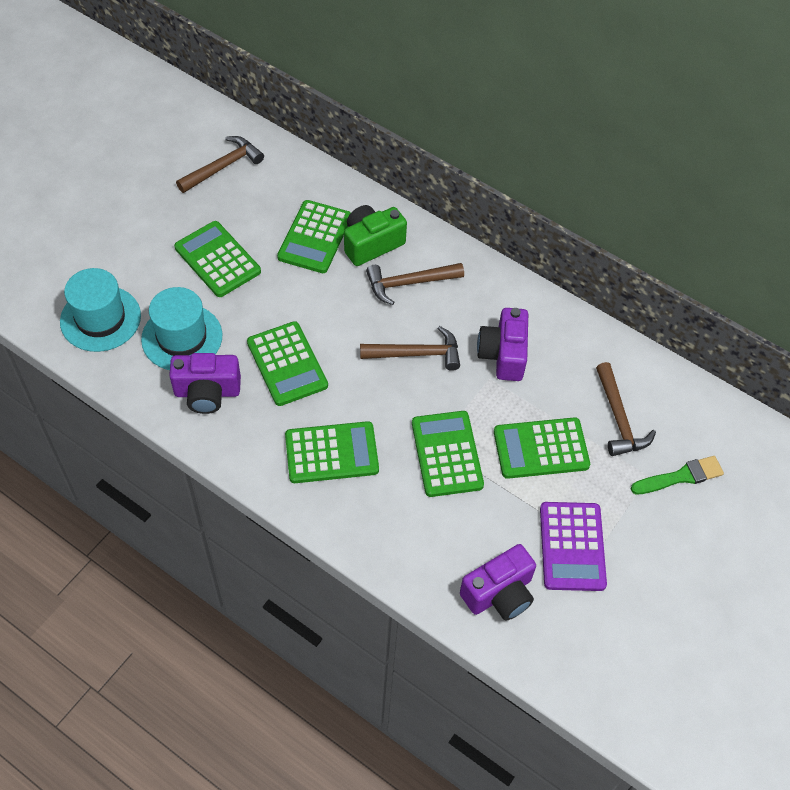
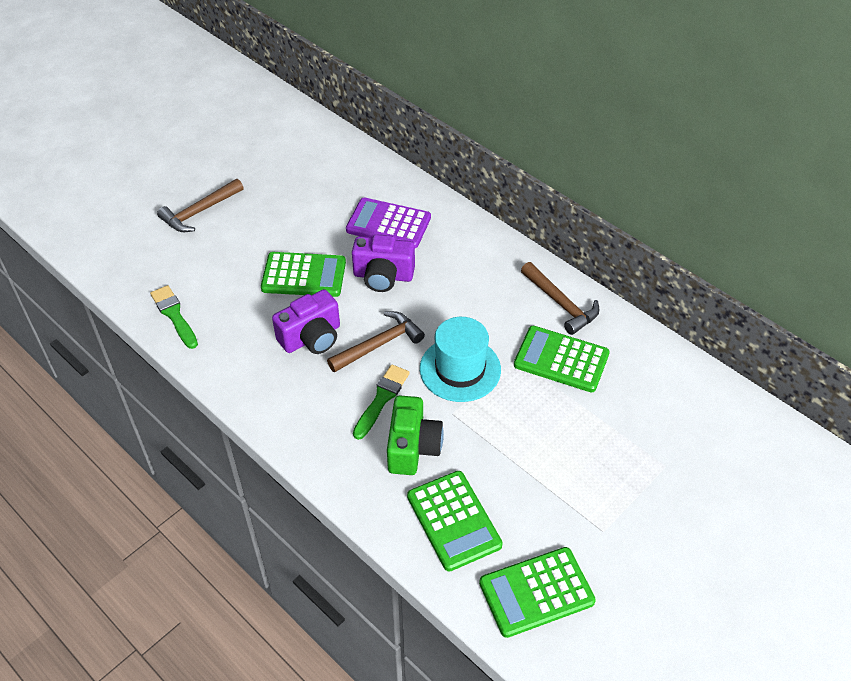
brown hammer: [176,136,264,193] [360,326,460,371] [366,263,464,305] [596,362,656,456] = 4 -> [157,179,244,232] [327,311,425,372] [521,262,599,335] = 3
green brush: [631,456,724,494] = 1 -> [150,285,198,349] [353,365,410,440] = 2
green calculator: [174,221,261,297] [247,321,328,406] [277,200,351,273] [285,421,379,483] [412,411,484,497] [494,417,590,479] = 6 -> [261,252,346,297] [407,471,503,572] [479,547,596,638] [514,326,610,392] = 4
purple camera: [169,353,241,414] [460,544,536,621] [477,308,528,381] = 3 -> [272,289,340,354] [352,234,415,292] = 2
turquoise hat: [60,268,141,352] [141,287,222,370] = 2 -> [420,317,501,402] = 1

